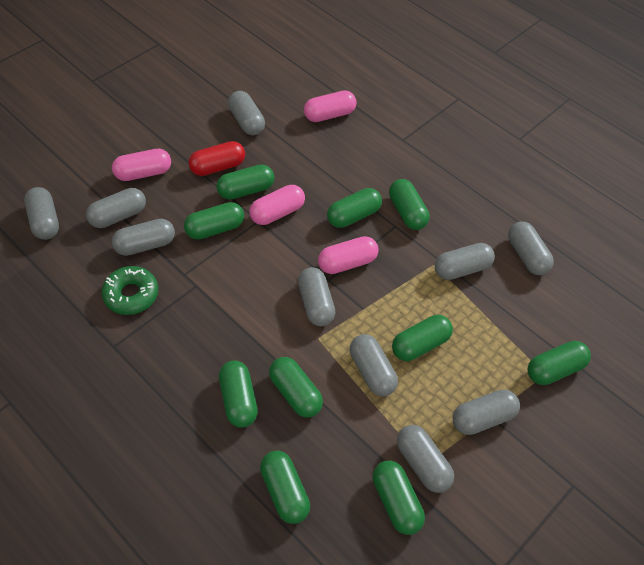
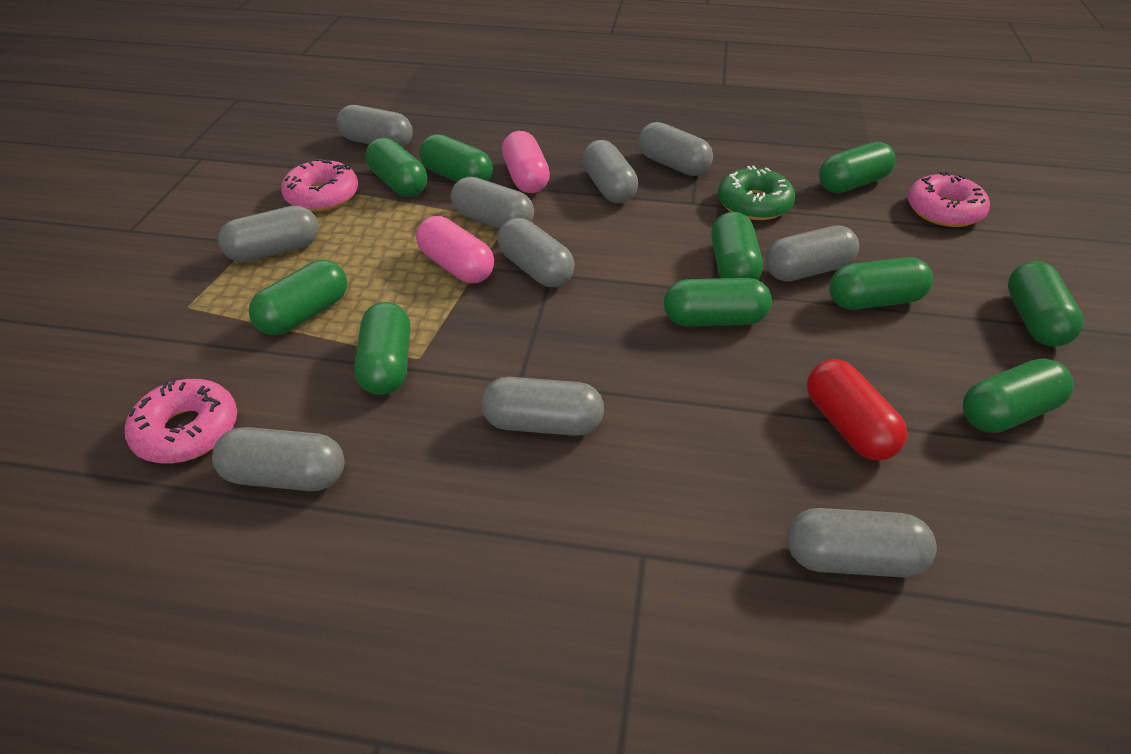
pink capsule: [112,149,171,181] [249,185,305,225] [304,90,356,122] [318,236,379,274] = 4 -> [416,216,494,283] [502,131,550,193] = 2
pink donut: none = 0 -> [125,378,237,464] [281,159,358,211] [907,172,990,227] = 3

